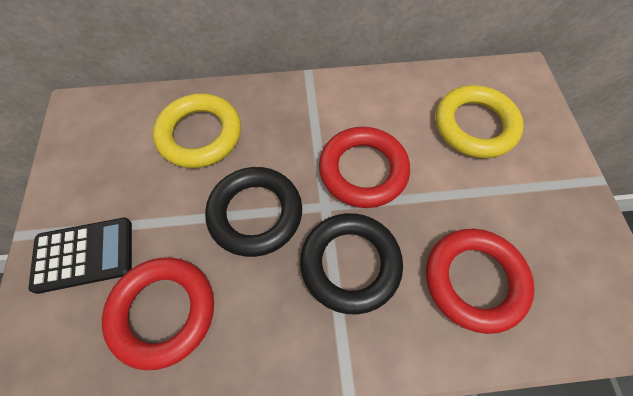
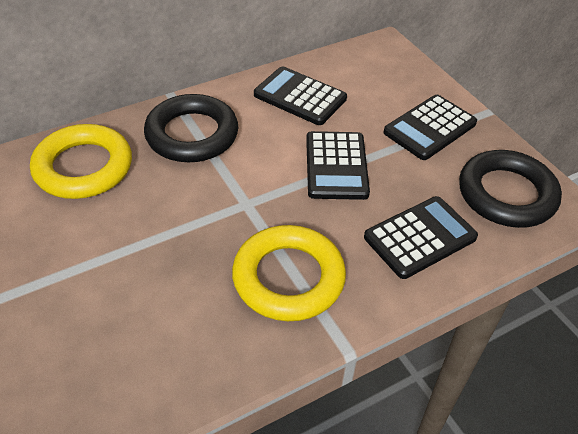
black calculator: [28,218,132,294] = 1 -> [254,66,347,125] [306,131,370,200] [364,196,478,279] [383,95,477,160] = 4
red ring: [102,257,214,370] [319,127,410,208] [426,229,534,334] = 3 -> none = 0

